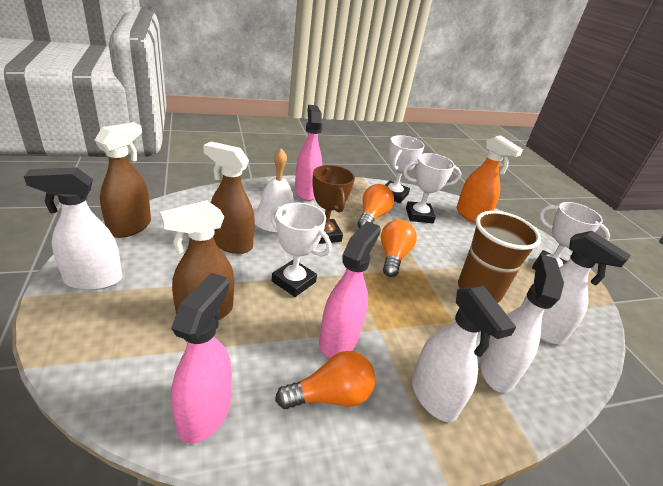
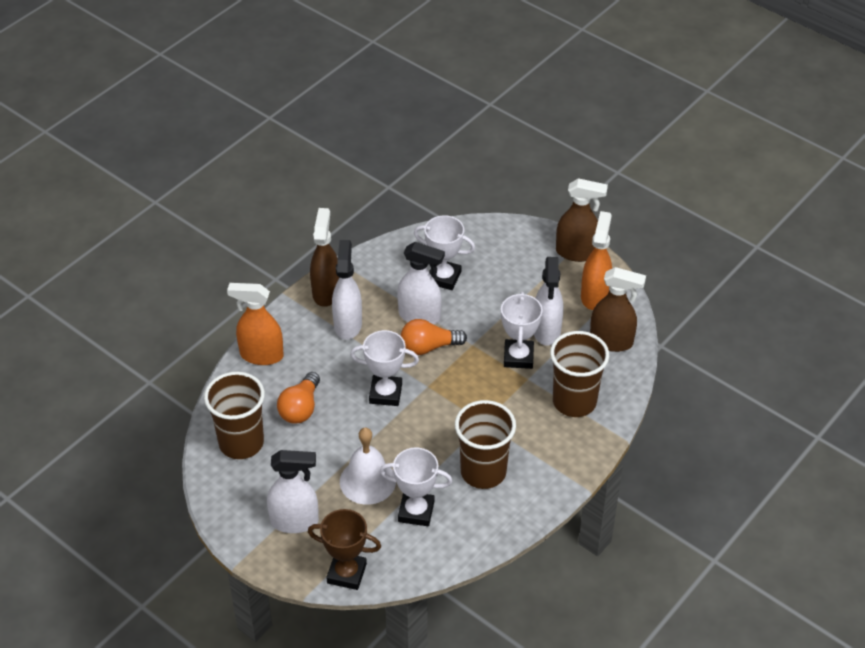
brown cup: [458,211,541,303] = 1 -> [204,372,265,459] [455,400,516,489] [550,331,609,417] = 3
orange light bulb: [275,351,375,409] [357,184,394,228] [381,220,417,277] = 3 -> [277,372,320,423] [401,319,467,355] = 2
orange spray bottle: [456,135,523,223] = 1 -> [227,283,284,365] [581,211,612,310] = 2
pink spray bottle: [171,273,232,444] [295,105,322,201] [319,221,381,358] = 3 -> none = 0

